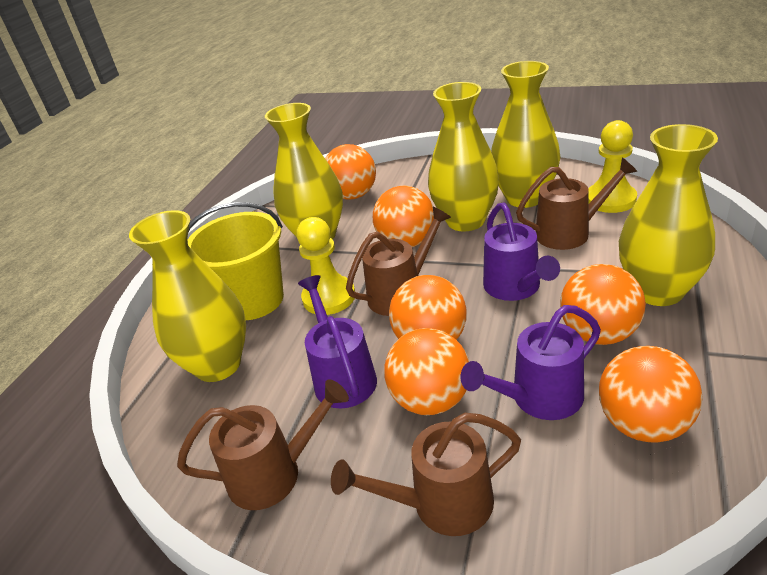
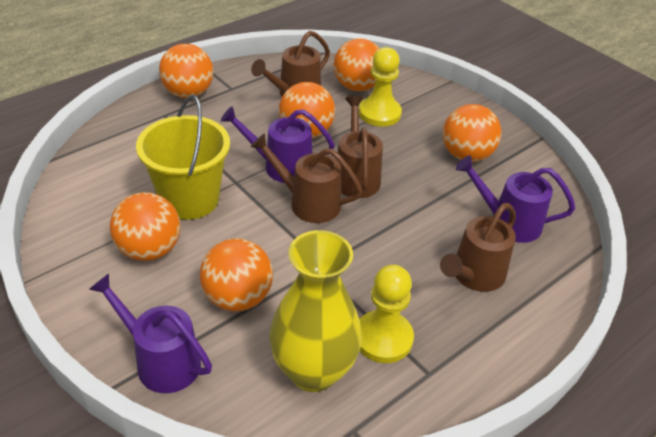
yellow vase: [129,210,246,382] [265,103,343,240] [428,82,499,231] [491,61,560,208] [619,124,718,306] = 5 -> [269,230,362,392] = 1

